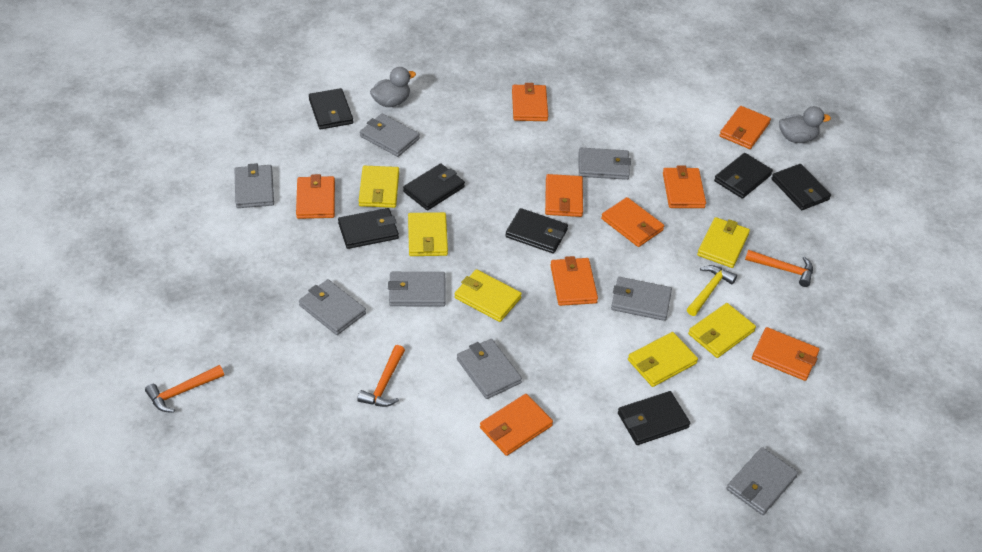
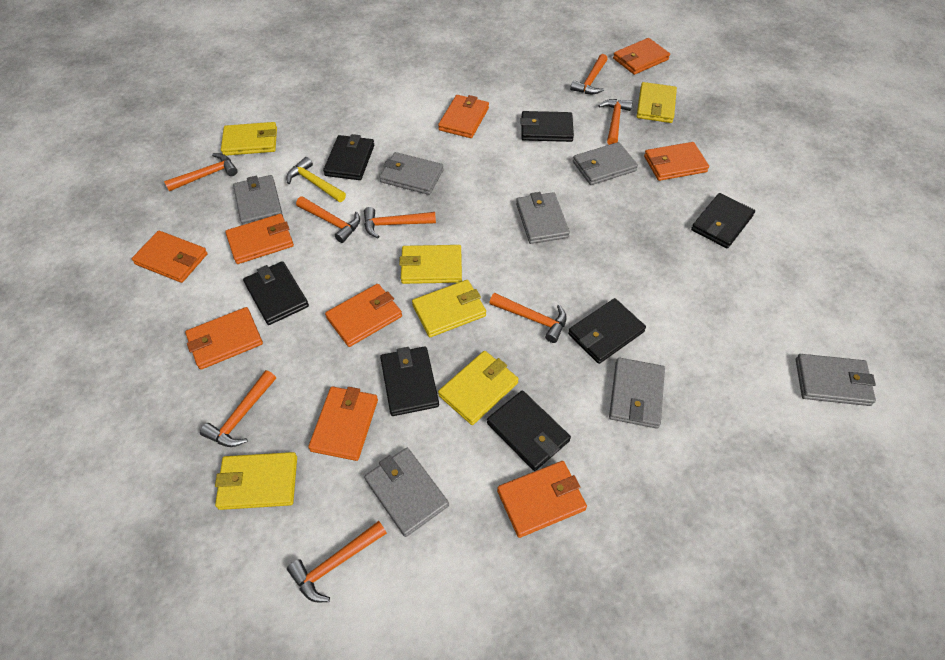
grey duck: [370,67,416,107] [779,106,831,143] = 2 -> none = 0
grey wallet: [234,163,274,208] [299,279,366,335] [360,114,420,157] [388,272,446,306] [457,339,522,399] [579,148,631,180] [611,277,672,321] [727,447,798,515] = 8 -> [233,175,283,225] [364,448,449,537] [380,152,444,195] [516,192,570,244] [573,142,638,185] [609,358,665,429] [796,354,876,406] = 7
orange hammer: [145,365,224,413] [357,345,405,407] [745,250,813,287] = 3 -> [164,153,237,191] [200,370,276,447] [287,521,387,602] [296,196,360,243] [364,207,436,238] [489,293,567,343] [570,54,608,94] [598,99,633,145] = 8

